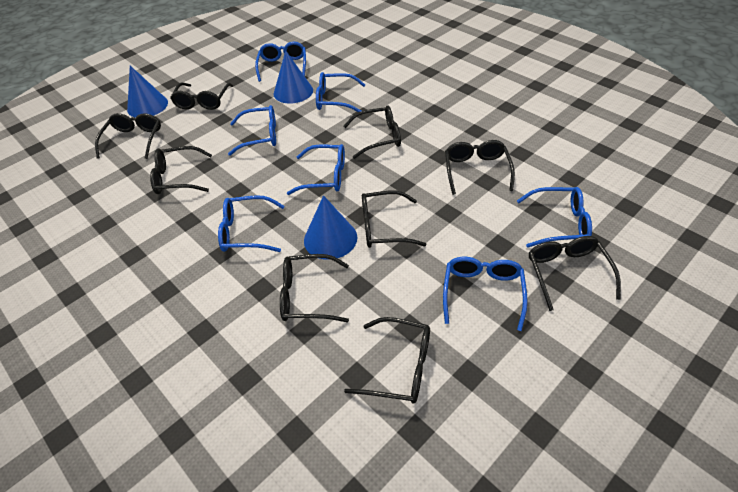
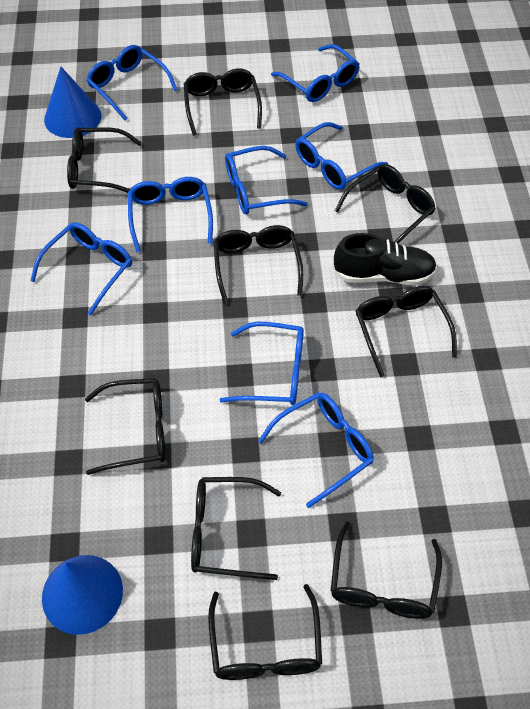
black shoe: none = 0 -> [333,233,437,285] = 1
blue cone: [127,66,168,118] [274,50,313,104] [304,195,357,260] = 3 -> [42,555,123,635] [44,67,102,138] = 2
blue glasses: [218,195,285,252] [228,105,276,156] [255,42,306,82] [287,144,345,195] [316,72,365,112] [443,257,527,331] [517,187,592,248] = 7 -> [30,222,132,316] [86,45,178,121] [128,177,213,252] [219,322,304,405] [225,146,308,215] [258,392,374,508] [271,44,359,102] [295,122,388,190] = 8

